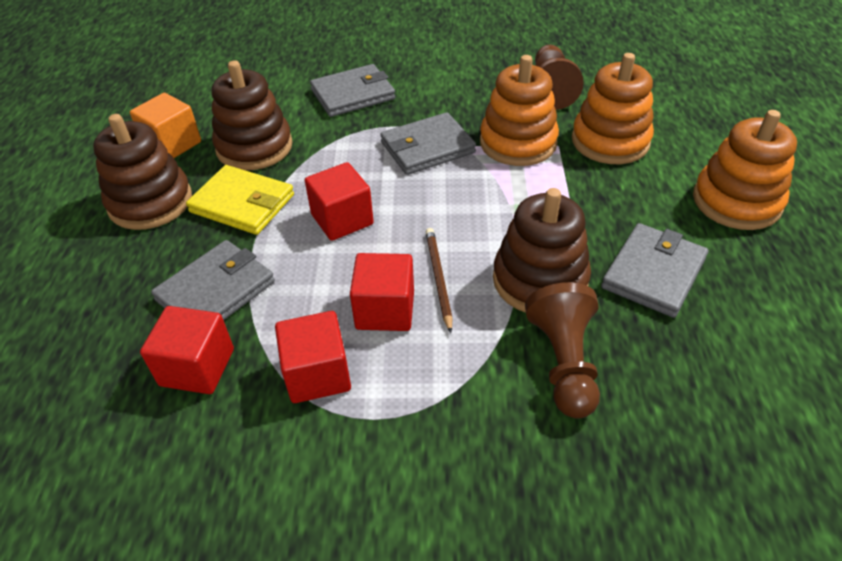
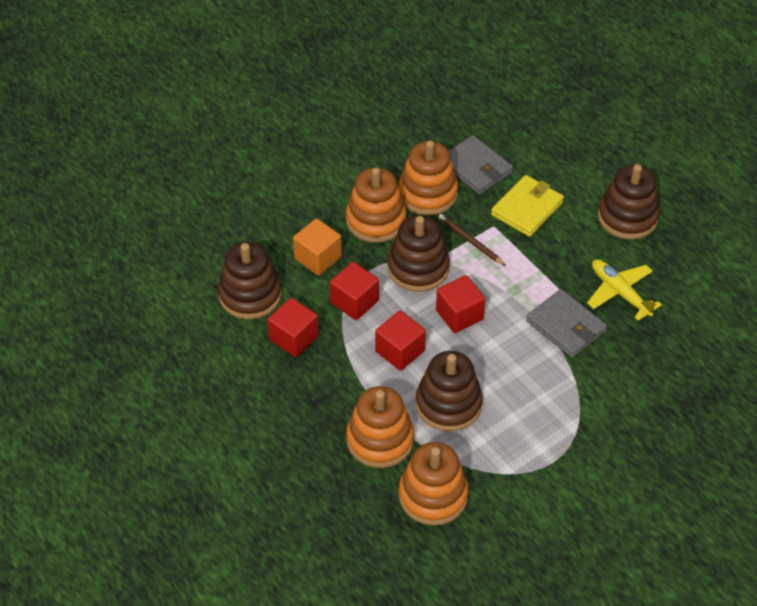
brown pawn: [525,282,600,419] [535,45,584,110] = 2 -> none = 0
brown stacking toy: [93,114,192,230] [212,61,293,170] [493,188,591,313] = 3 -> [218,242,282,319] [387,215,450,292] [416,351,483,432] [598,164,660,240] = 4
grey wallet: [151,240,275,320] [310,64,395,117] [380,112,476,175] [601,223,708,318] = 4 -> [449,135,513,195] [526,289,607,358] = 2
orange stacking toy: [480,55,559,166] [572,53,654,164] [693,110,797,230] = 3 -> [346,167,406,243] [346,386,414,468] [398,141,458,215] [399,442,469,526] = 4
yellow plane: none = 0 -> [587,259,662,321] = 1

